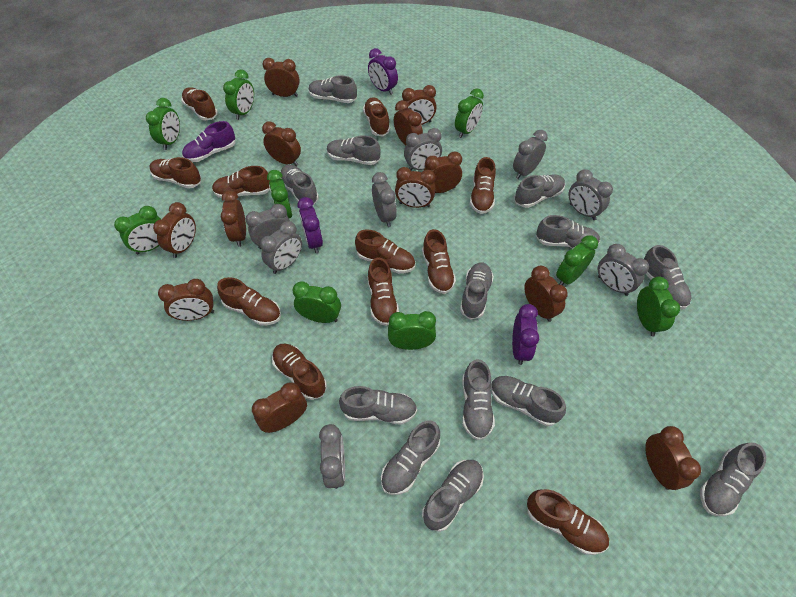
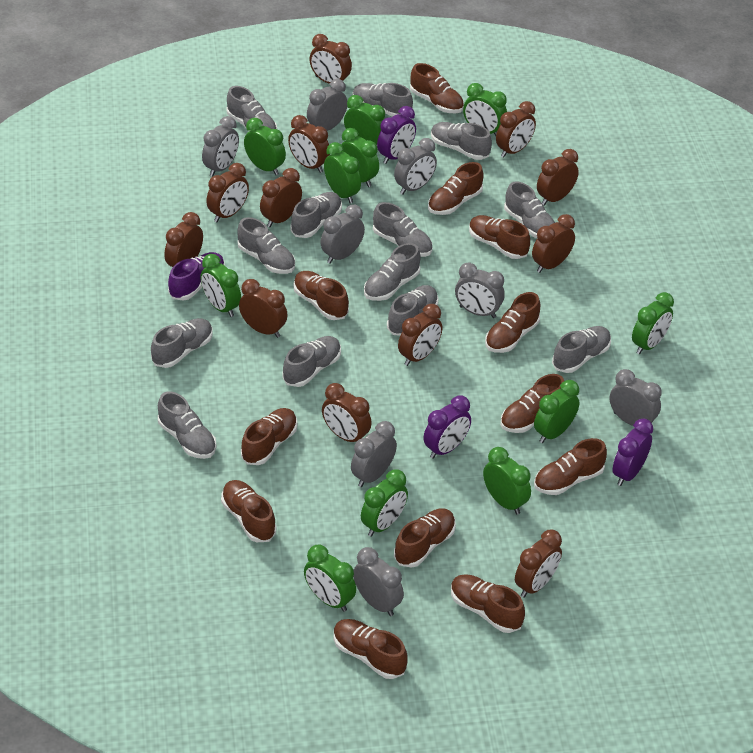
brown shoe: [150,157,201,189] [181,87,218,121] [212,166,270,198] [217,277,281,325] [272,344,327,400] [355,229,415,274] [363,97,390,136] [368,258,399,326] [422,229,456,294] [470,157,496,214] [527,489,609,555] = 11 -> [221,480,276,542] [241,408,297,465] [293,271,349,320] [334,619,408,679] [394,508,456,568] [410,63,464,113] [428,162,484,215] [451,574,525,633] [469,215,530,259] [485,292,540,353] [500,374,564,433] [534,438,607,495] = 12
green clock: [114,206,161,254] [146,98,180,150] [223,70,254,120] [267,170,292,218] [292,281,341,323] [388,311,436,350] [455,88,484,138] [556,235,598,285] [637,277,680,336] = 9 -> [200,254,241,317] [244,118,286,175] [304,545,356,612] [324,142,361,204] [341,128,379,187] [344,95,385,145] [361,469,408,537] [463,83,507,136] [483,447,531,514] [534,380,580,443] [632,292,674,354] = 11

